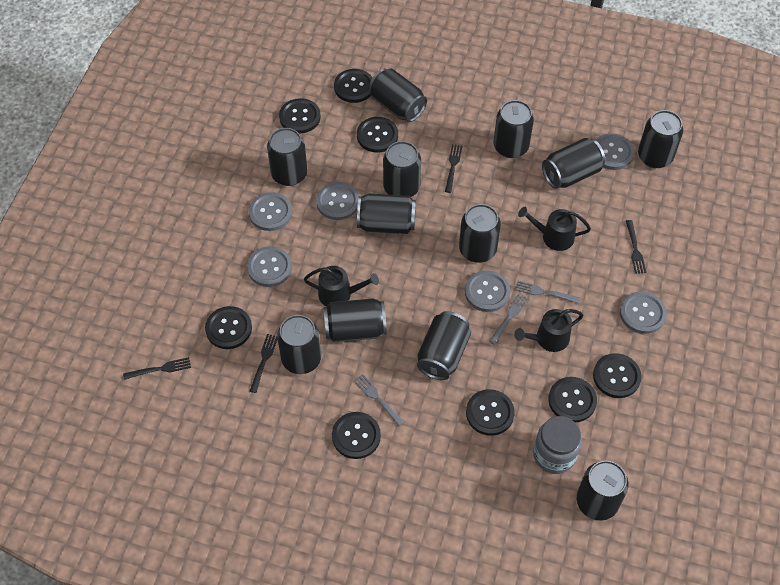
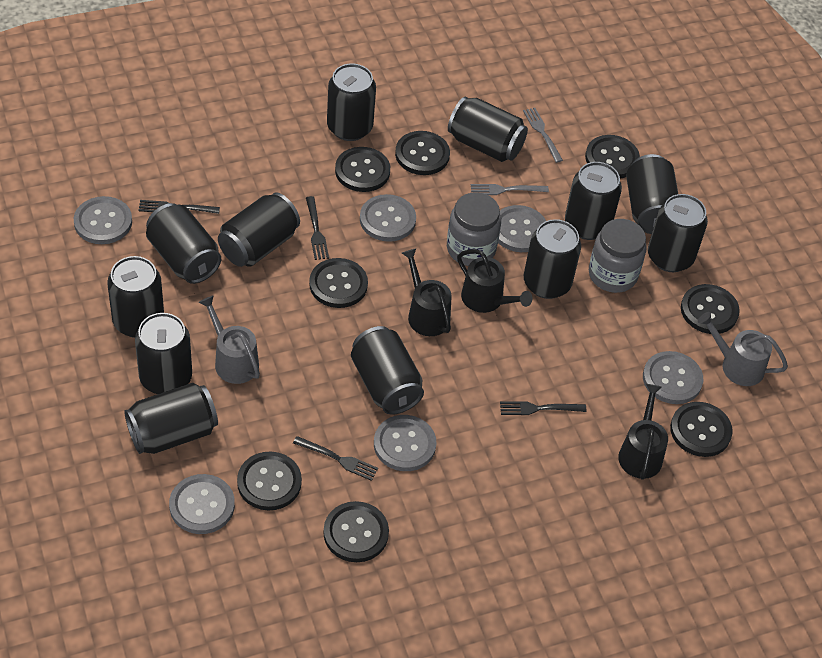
grey fork: [354,374,404,426] [489,293,529,345] [515,281,580,303] = 3 -> [471,184,549,195] [523,108,563,163] = 2
grey jar: [533,416,582,474] = 1 -> [447,192,501,266] [589,219,646,293] = 2
grey watering can: none = 0 -> [199,295,260,384] [698,312,788,386] = 2

